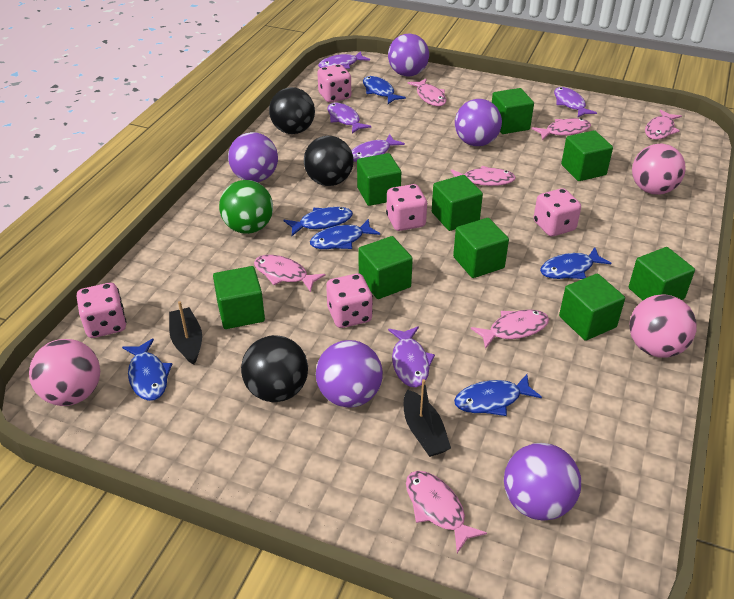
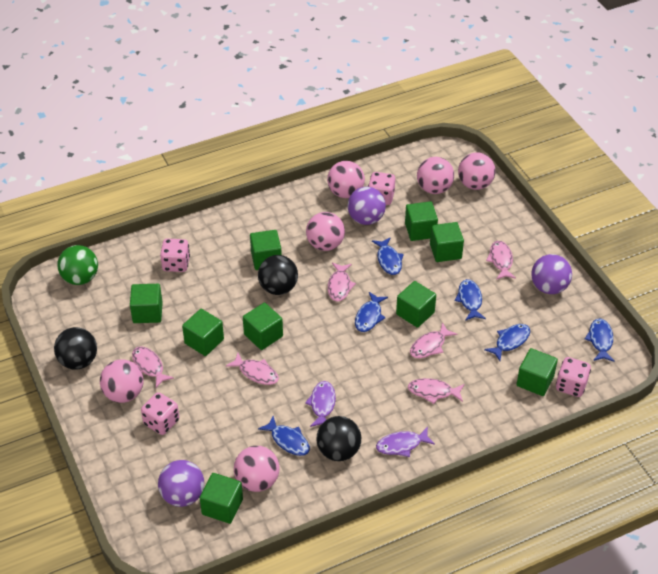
black boat: [169,301,202,365] [404,379,451,457] = 2 -> none = 0
pink ball: [29,339,100,406] [629,294,696,358] [632,143,686,195] = 3 -> [100,359,144,403] [234,446,280,492] [306,212,345,251] [327,161,365,198] [417,157,454,194] [458,152,495,190] = 6
pink dice: [77,283,126,338] [317,64,351,103] [326,274,373,328] [386,184,427,231] [534,188,581,237] = 5 -> [141,392,179,435] [160,239,190,272] [368,172,395,205] [556,357,591,397] = 4
pink fish: [254,255,326,292] [406,471,487,553] [408,78,446,106] [451,166,516,186] [471,310,549,349] [532,118,591,140] [645,109,682,140] = 7 -> [132,346,174,388] [226,353,279,385] [328,262,356,302] [408,378,464,404] [410,322,457,358] [486,241,516,280] = 6
purple ball: [228,132,278,182] [316,340,383,407] [388,34,429,77] [455,99,502,146] [504,443,581,521] = 5 -> [158,460,204,507] [347,187,386,225] [531,254,572,294] = 3
purple fish: [318,51,370,69] [327,102,371,134] [351,134,405,162] [388,326,435,387] [554,87,597,118] = 5 -> [305,381,336,427] [376,427,435,457] = 2

